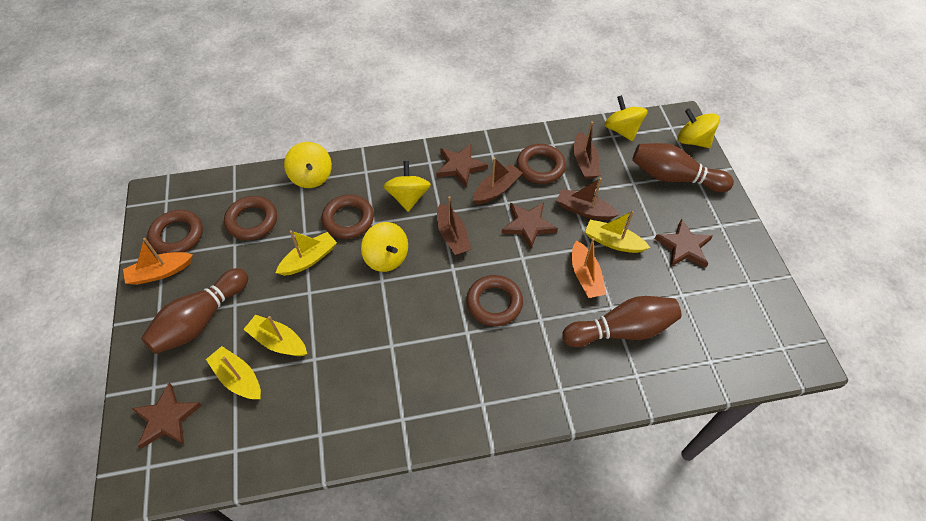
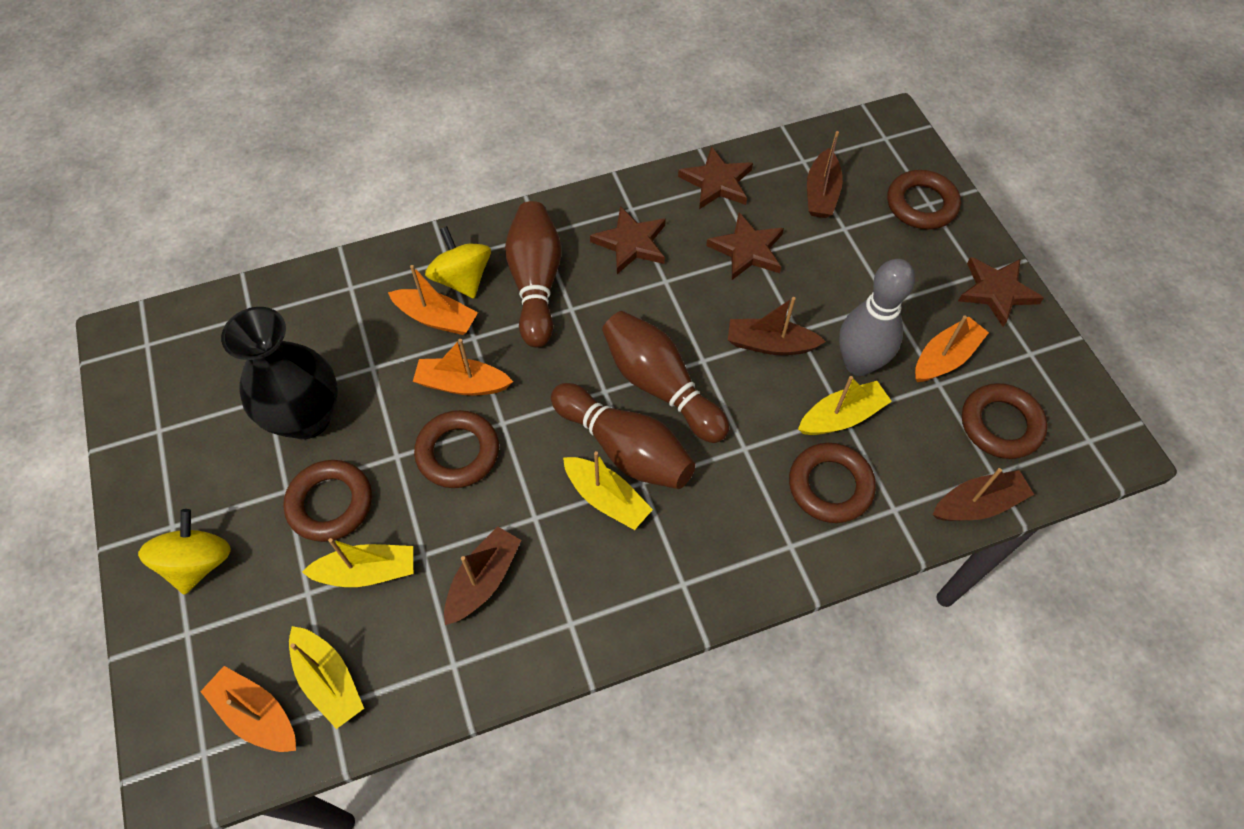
black vase: none = 0 -> [221,307,338,439] = 1
grey bowling pin: none = 0 -> [839,259,915,376] = 1
orange boat: [123,238,193,285] [572,238,606,298] = 2 -> [200,666,296,752] [388,265,478,335] [413,339,513,396] [915,316,989,382] = 4
yellow spinning top: [284,142,332,188] [361,222,408,272] [384,161,431,212] [604,95,648,141] [678,108,720,148] = 5 -> [138,509,231,595] [425,226,491,299] = 2

